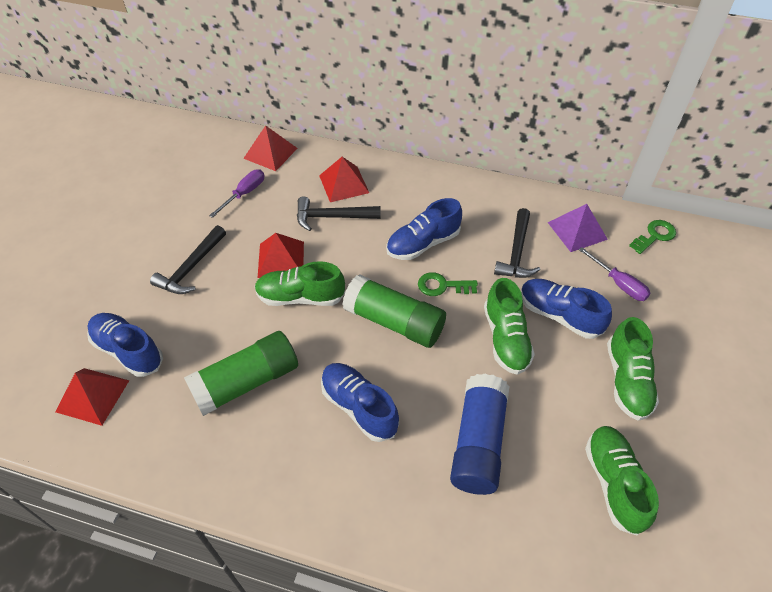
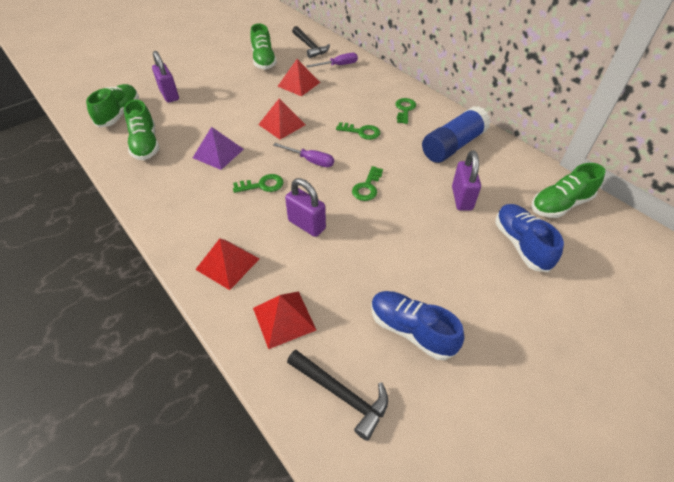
black hammer: [150,225,226,294] [297,197,380,231] [494,208,540,278] = 3 -> [287,350,388,441] [292,26,330,58] = 2
blue shoe: [87,313,163,377] [321,363,399,442] [386,198,462,260] [521,279,612,339] = 4 -> [371,291,465,360] [495,204,564,272] = 2
green glue stick: [184,331,298,416] [342,274,446,348] = 2 -> none = 0
green key: [418,272,478,296] [629,220,676,254] = 2 -> [233,174,284,193] [336,122,380,140] [352,166,383,201] [395,98,416,124] = 4
purple padlock: none = 0 -> [152,51,179,103] [285,178,326,237] [452,150,481,211] = 3

